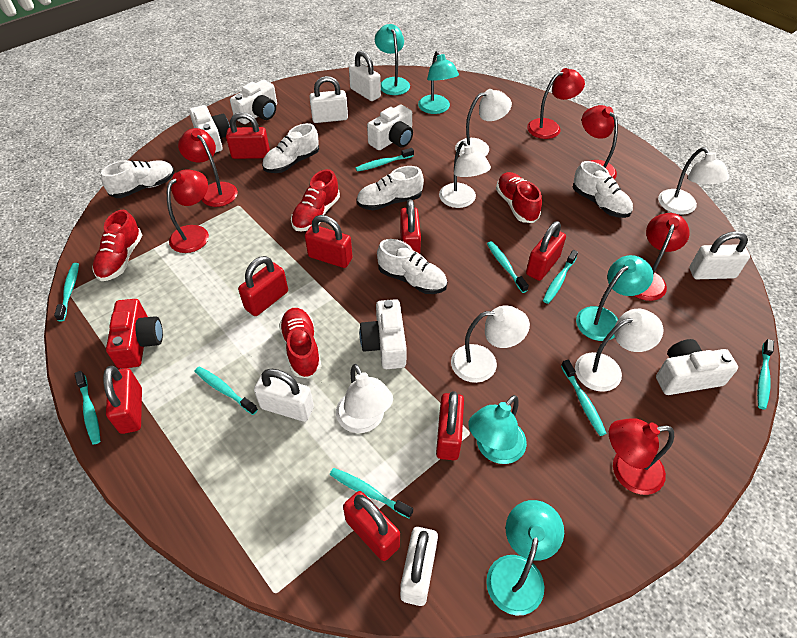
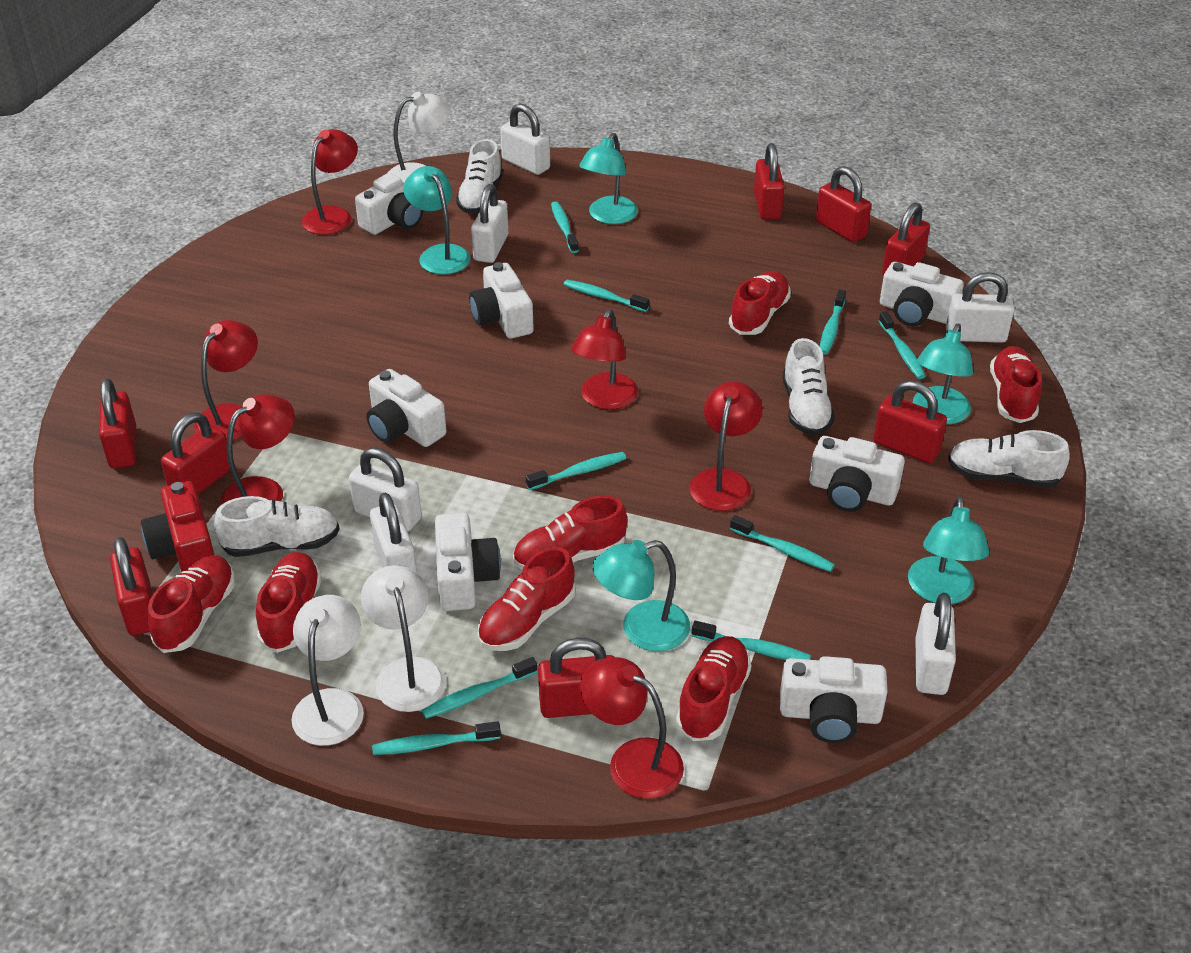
red shoe: [92,210,142,281] [279,308,321,378] [291,169,340,232] [496,172,542,223] = 4 -> [147,555,235,653] [256,552,322,653] [478,547,575,651] [513,495,627,570] [676,636,752,741] [729,271,791,335] [990,346,1041,423] = 7
white camera: [189,105,230,153] [230,79,277,124] [359,299,407,369] [367,105,413,150] [656,339,738,395] = 5 -> [355,170,423,235] [366,369,447,447] [435,513,501,611] [469,262,534,339] [780,656,888,743] [810,436,905,512] [880,262,964,326] = 7
white lamp: [336,364,393,433] [439,141,491,208] [451,305,530,383] [455,89,512,157] [575,309,663,392] [658,147,729,214] = 6 -> [291,595,364,746] [361,565,446,712] [388,92,450,175] = 3
white padlock: [254,369,314,422] [309,76,348,123] [349,51,381,101] [400,527,438,606] [689,231,750,279] = 5 -> [349,448,422,531] [370,493,417,573] [471,184,508,263] [500,103,550,175] [916,593,956,695] [946,272,1015,343] = 6
white shoe: [101,160,174,198] [262,123,319,173] [356,166,424,210] [377,239,447,294] [573,161,633,218] = 5 -> [214,496,339,557] [456,139,503,214] [782,338,835,436] [948,430,1070,488] = 4

